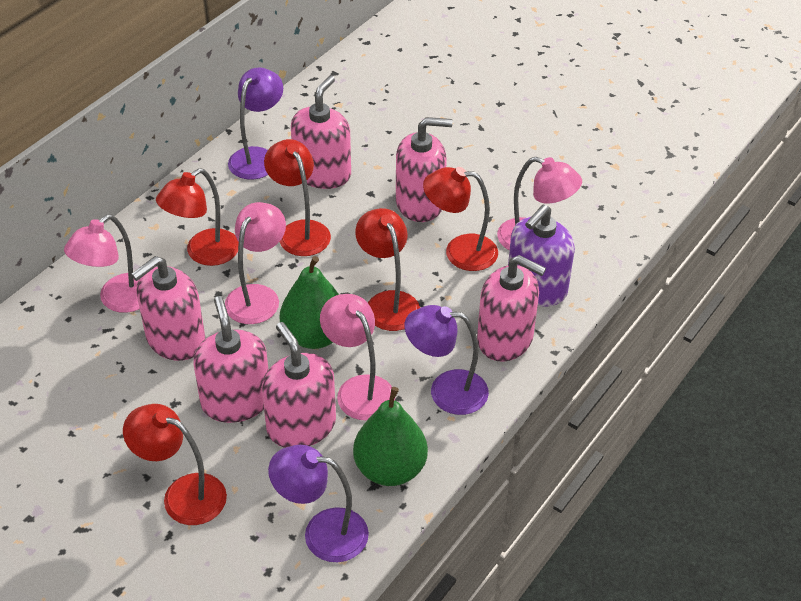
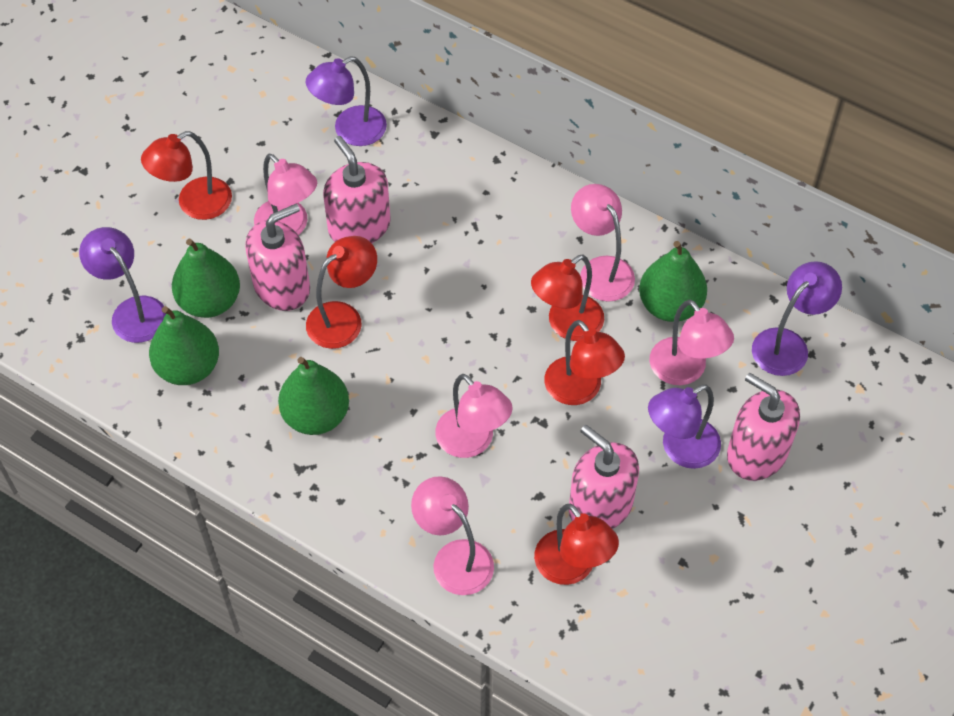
green pear: [280,256,339,349] [353,387,428,486] = 2 -> [149,306,219,385] [172,238,240,318] [278,357,349,435] [639,241,707,322] = 4
pink lamp: [64,214,140,313] [225,202,286,324] [320,294,395,420] [497,157,582,251] = 4 -> [254,154,317,235] [411,476,494,595] [435,374,513,458] [571,184,635,302] [649,300,734,385] = 5
pink soap dispenser: [131,256,205,361] [193,296,268,423] [262,322,336,448] [291,76,351,189] [396,117,453,222] [477,255,546,362] = 6 -> [245,204,310,311] [323,136,391,243] [569,425,639,529] [727,373,800,481] = 4
purple lamp: [228,68,283,180] [268,445,369,562] [404,305,489,415] = 3 -> [79,227,166,343] [306,56,387,146] [648,385,721,469] [752,261,842,376] = 4
purple soap dispenser: [508,204,575,307] = 1 -> none = 0

